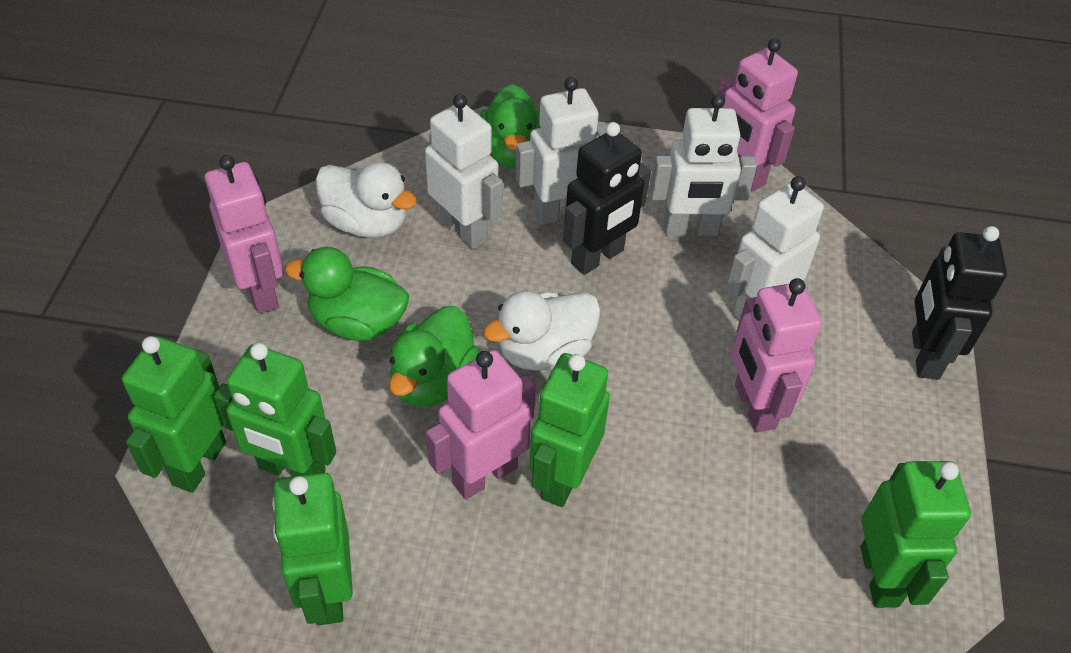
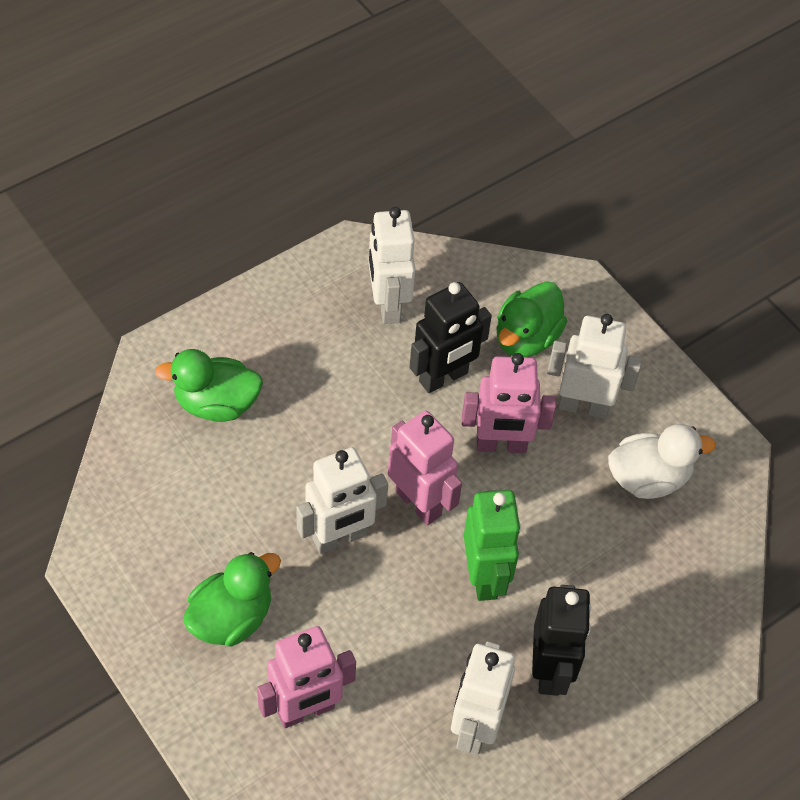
green robot: [122,336,226,493] [214,343,336,477] [272,473,353,625] [529,353,610,507] [860,461,971,608] = 5 -> [464,490,521,601] = 1
pink robot: [205,155,284,314] [426,350,536,499] [717,38,798,191] [731,278,822,432] = 4 -> [257,626,356,728] [388,410,462,525] [462,353,556,453] = 3
white duck: [315,162,417,238] [483,291,601,371] = 2 -> [608,424,716,499] = 1

